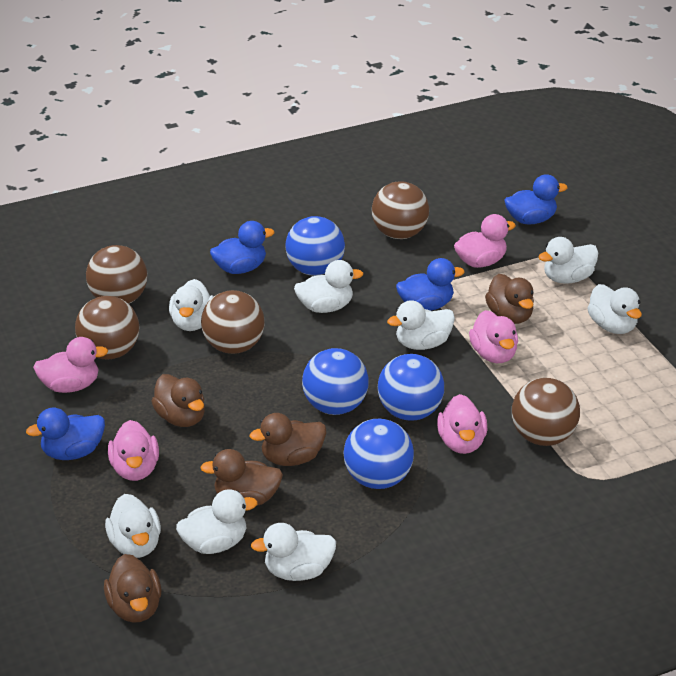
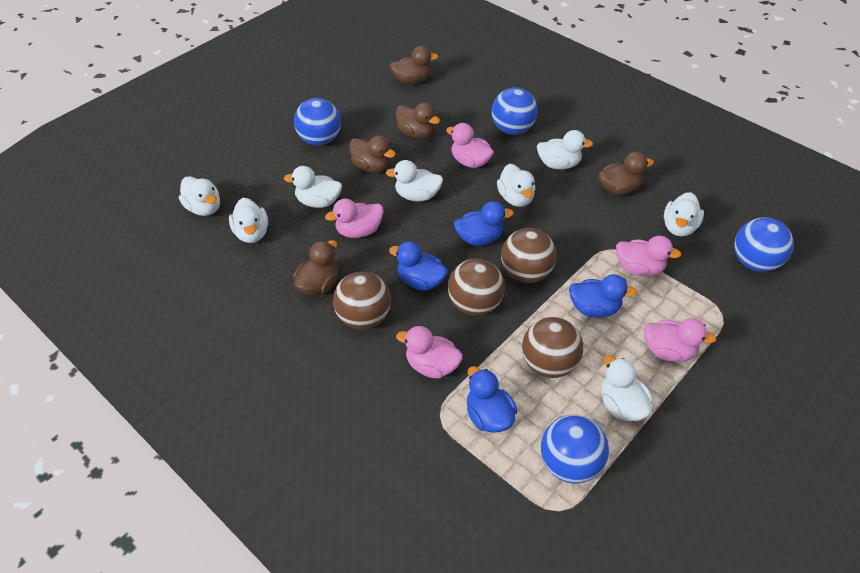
brown ball: [75,296,139,360] [86,245,147,304] [201,290,265,354] [372,181,429,239] [512,378,580,446] = 5 -> [333,272,391,329] [448,259,505,316] [501,228,556,283] [522,317,583,378] = 4

